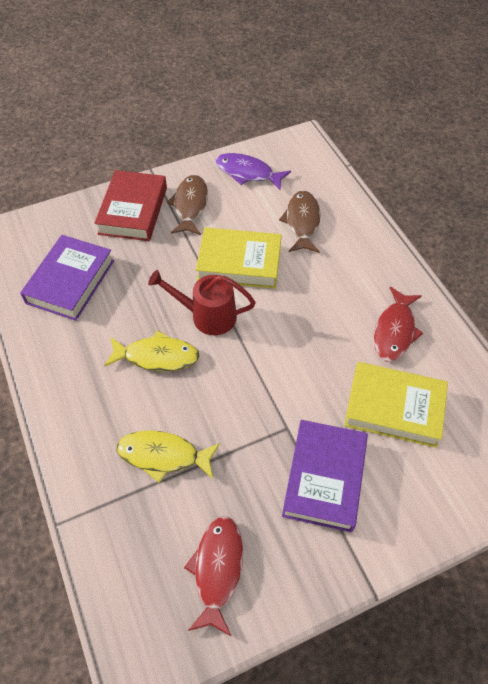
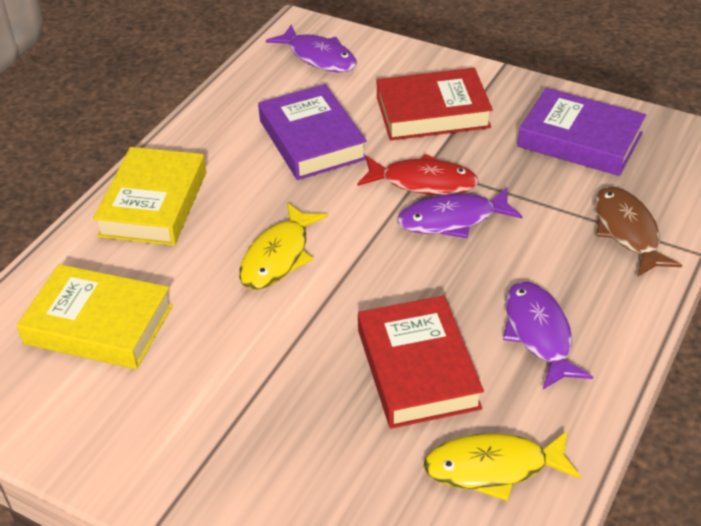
brown fish: [167,175,208,235] [279,191,321,253] = 2 -> [595,187,682,276] = 1
purple fish: [215,153,291,191] = 1 -> [266,24,357,72] [397,187,523,238] [503,282,593,389] = 3
red book: [94,170,167,241] = 1 -> [358,295,484,429] [377,68,493,141] = 2
red fish: [184,516,243,637] [374,287,423,362] = 2 -> [358,154,479,195] = 1
red watering can: [148,270,255,335] = 1 -> none = 0

